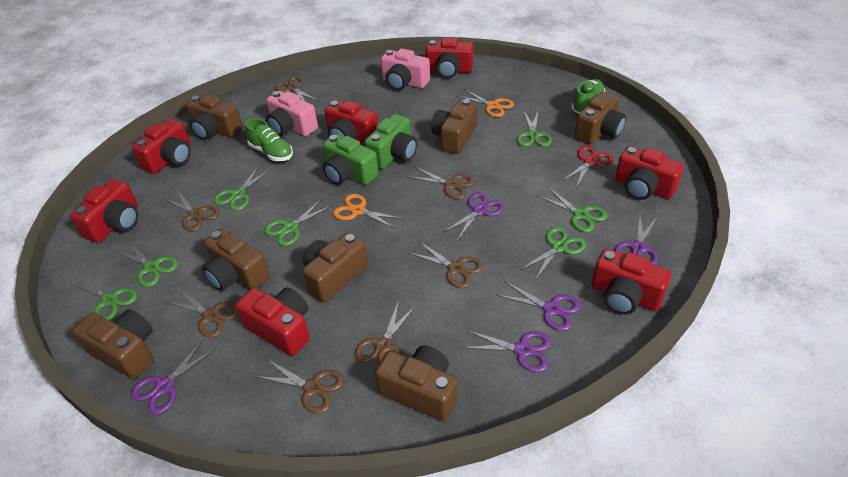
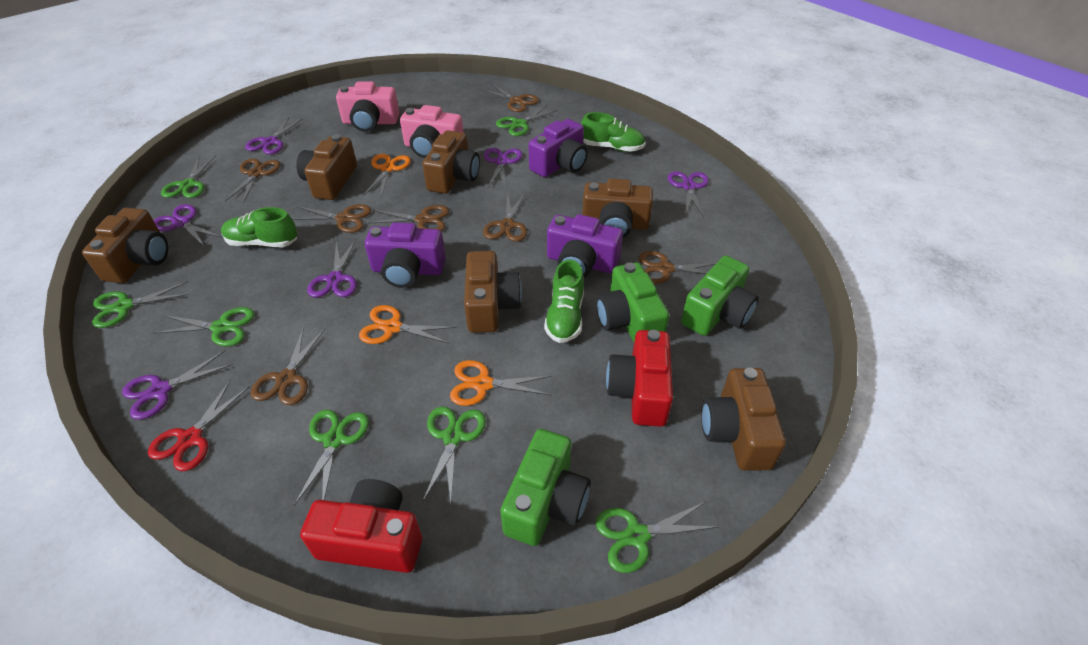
brown camera: [72,309,153,379] [186,95,243,140] [202,229,270,291] [302,232,368,302] [375,346,457,421] [431,99,477,154] [574,92,626,144] = 7 -> [82,208,168,283] [296,134,357,200] [422,130,480,194] [464,251,522,333] [582,178,653,238] [701,368,786,471] = 6
green camera: [322,134,379,185] [364,114,417,169] = 2 -> [501,429,591,546] [596,262,669,342] [681,256,759,336] = 3
green shoe: [245,118,293,161] [571,79,605,114] = 2 -> [221,207,297,247] [544,259,584,343] [581,112,645,152] = 3
orange scissors: [333,194,404,229] [456,89,514,117] = 2 -> [359,305,457,344] [363,154,411,198] [450,360,552,406] = 3
purple camera: none = 0 -> [365,222,446,288] [529,119,588,177] [547,214,623,278] = 3
purple scissors: [130,340,217,415] [443,192,505,241] [462,330,551,372] [496,281,581,331] [614,214,658,265] = 5 -> [122,350,233,420] [153,204,223,247] [245,117,303,155] [307,240,357,297] [484,148,523,189] [668,171,709,217] = 6
red camera: [70,179,138,242] [132,119,191,174] [235,287,310,356] [325,100,378,144] [425,37,473,78] [591,249,672,315] [615,146,684,200] = 7 -> [300,479,422,573] [606,330,673,427] = 2

